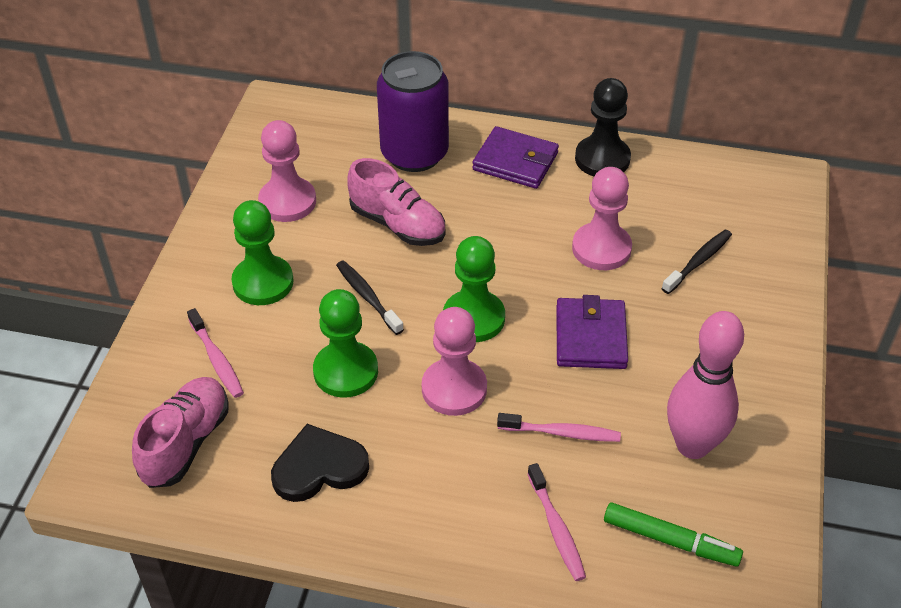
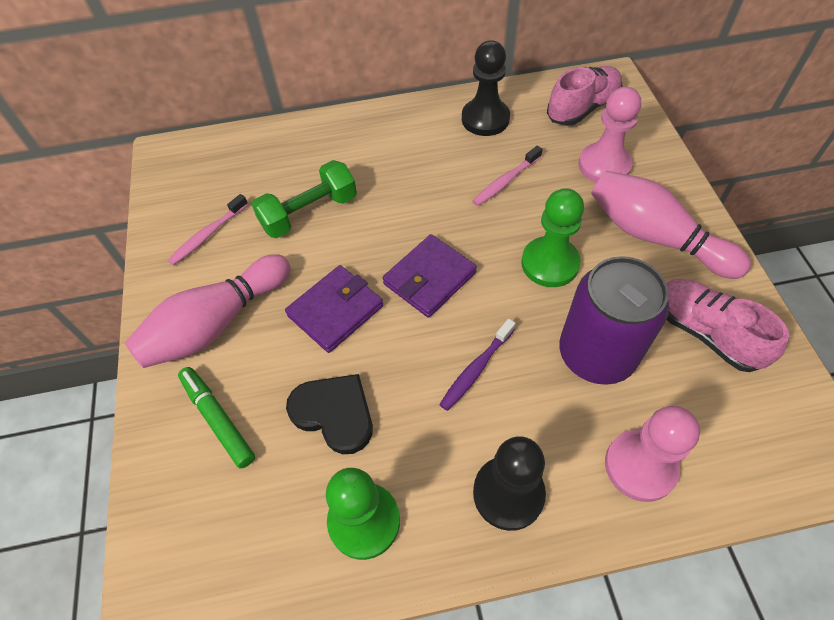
black pawn: [575,78,631,176] = 1 -> [462,40,510,136] [473,436,546,531] = 2
black toothbrush: [336,260,404,335] [661,230,732,294] = 2 -> none = 0
green dumbbell: none = 0 -> [252,160,357,238] = 1
green pawn: [232,200,293,305] [313,289,378,398] [443,236,505,342] = 3 -> [326,468,400,560] [521,188,584,287] = 2
pink bowling pin: [667,311,744,459] = 1 -> [125,254,291,368] [591,171,751,279] = 2
pink pawn: [258,120,316,222] [422,307,487,416] [572,167,632,270] = 3 -> [578,87,641,183] [605,406,700,502] = 2
pink toothbrush: [187,308,244,398] [497,413,621,442] [527,463,586,581] = 3 -> [168,194,248,265] [472,146,543,206] = 2
purple toothbrush: none = 0 -> [439,319,516,411] = 1

